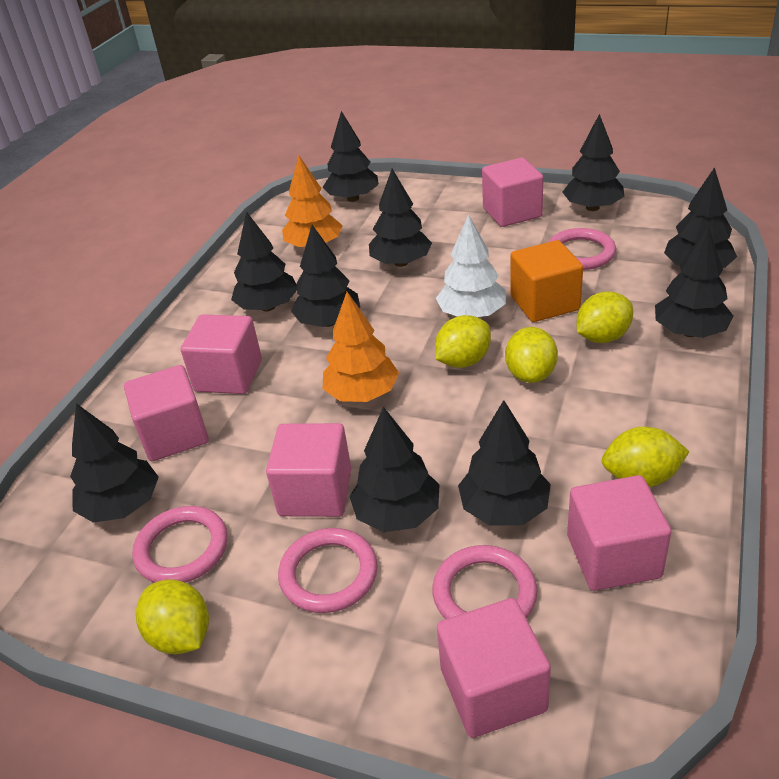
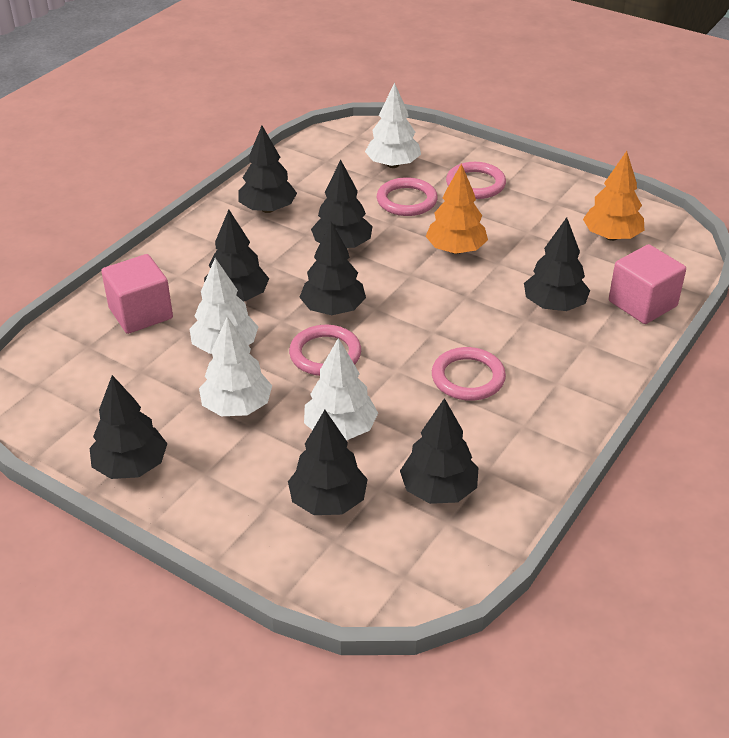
black tree: [70,403,159,523] [231,211,297,311] [291,225,360,327] [323,111,379,202] [349,407,440,532] [369,169,432,267] [458,400,551,526] [562,114,624,211] [655,226,734,338] [664,167,737,268] = 10 -> [90,375,167,479] [204,210,269,302] [239,126,297,213] [288,410,368,515] [299,221,366,315] [311,160,373,248] [400,398,478,504] [524,217,590,311] = 8
orange cube: [510,240,583,322] = 1 -> none = 0
pink cube: [124,365,209,461] [181,314,262,394] [266,423,351,517] [437,598,551,738] [482,157,544,227] [567,475,671,591] = 6 -> [101,254,173,334] [609,244,686,324] = 2
white tree: [436,214,506,318] = 1 -> [189,258,258,354] [199,316,272,416] [304,338,378,440] [365,82,421,168] = 4
yellow lemon: [136,579,209,654] [435,315,491,368] [505,327,558,383] [576,292,633,343] [602,427,690,487] = 5 -> none = 0

